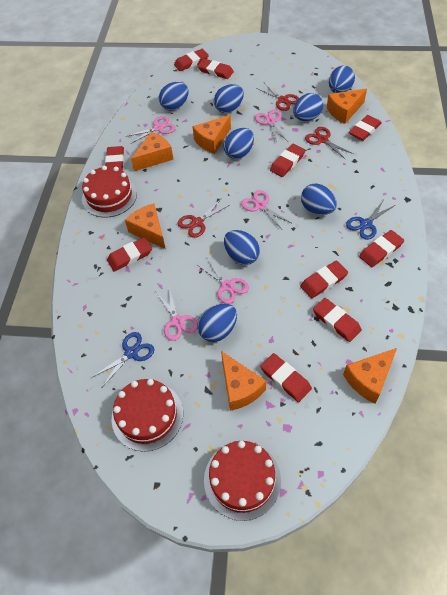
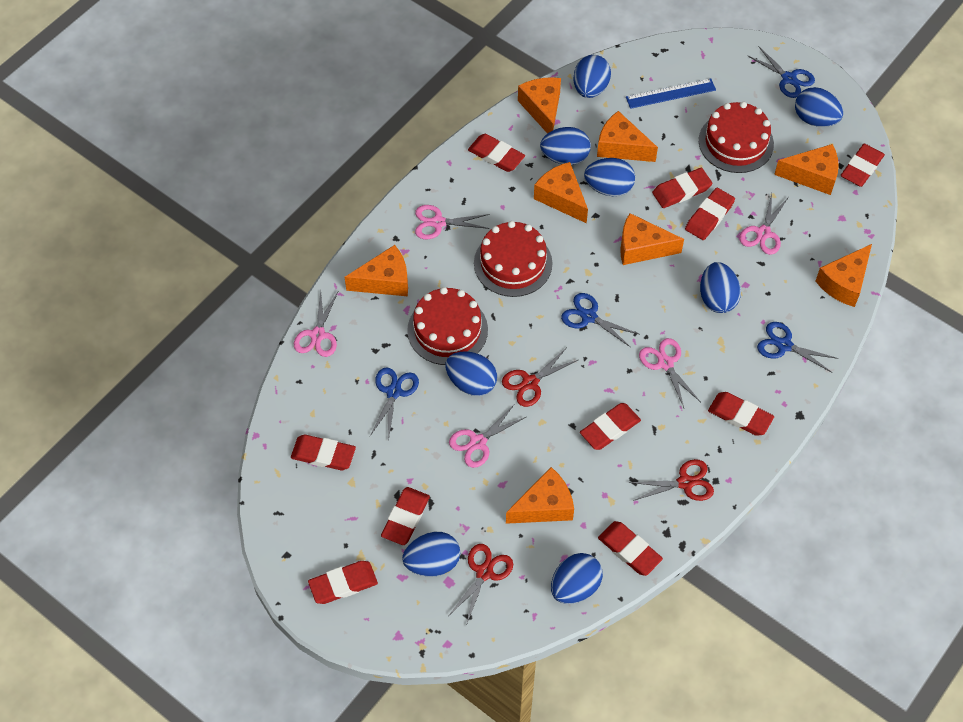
blue ruler: none = 0 -> [626,79,716,109] = 1
blue scissors: [91,332,155,387] [346,200,395,240] = 2 -> [370,367,419,441] [561,293,639,347] [747,46,815,98] [757,322,839,372] = 4
orange cheese: [125,203,166,249] [131,132,173,171] [192,115,231,154] [221,351,266,411] [327,89,367,124] [343,348,397,403] = 6 -> [344,245,408,296] [506,467,574,524] [518,77,561,133] [534,162,588,223] [597,111,658,162] [620,213,684,265] [774,144,839,195] [815,244,872,307] = 8

